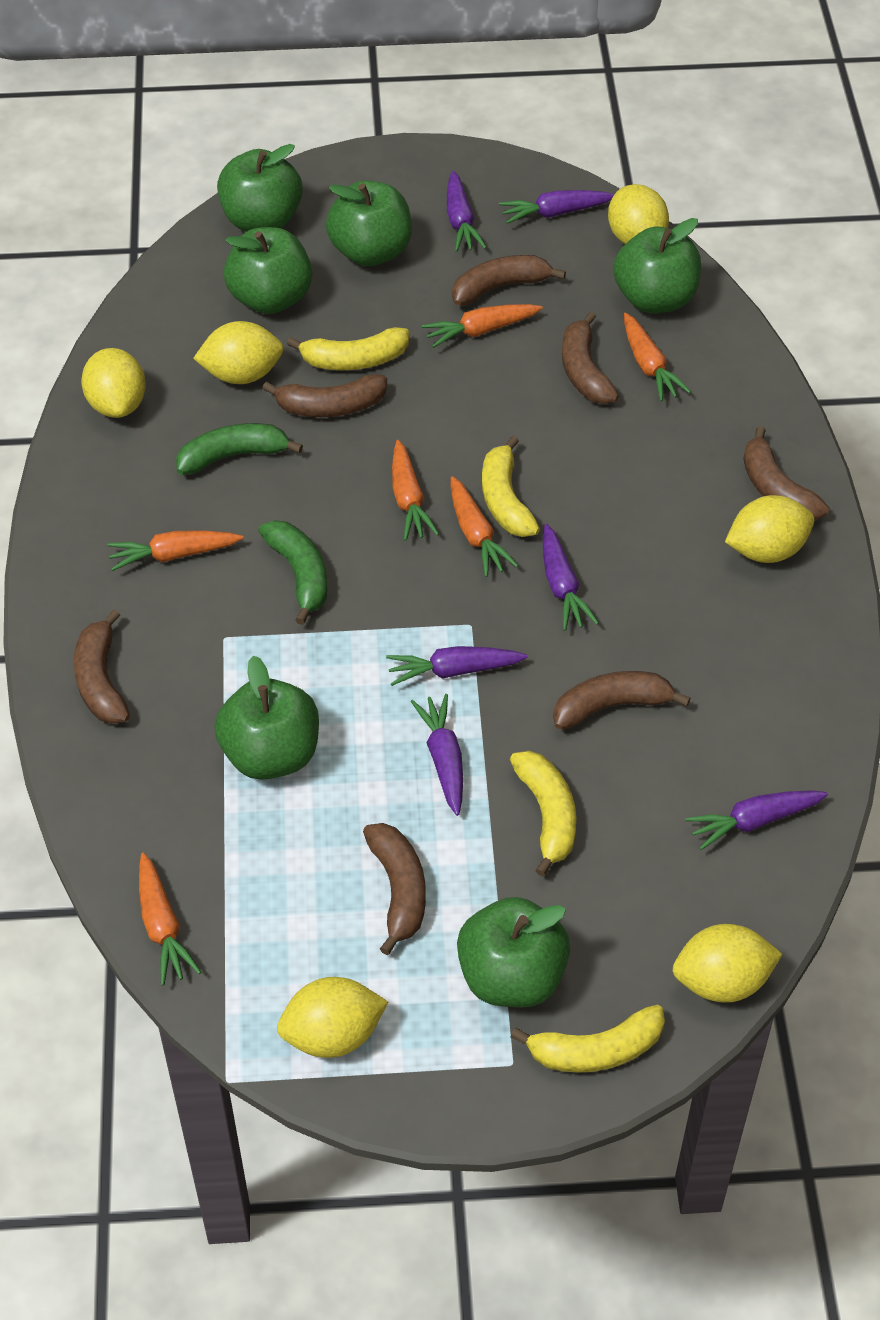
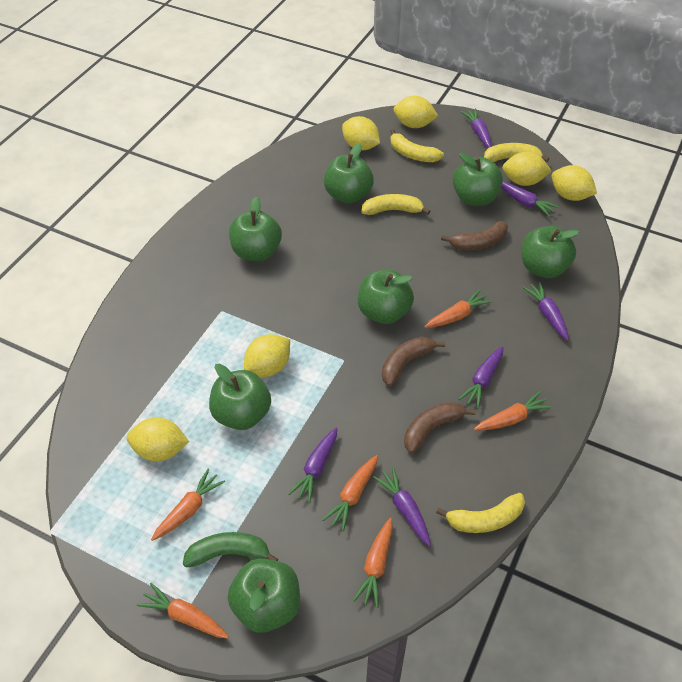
brown banana: [74,609,130,724] [262,374,387,417] [363,823,426,955] [452,255,566,306] [553,671,691,730] [562,311,619,404] [743,426,829,520] = 7 -> [382,336,445,386] [404,402,475,453] [441,221,508,250] = 3
green apple: [215,655,319,780] [217,144,303,232] [224,227,312,314] [326,181,412,266] [457,897,570,1007] [613,218,701,313] = 6 -> [209,364,271,430] [228,558,300,633] [229,197,282,261] [324,143,374,203] [358,270,414,324] [452,152,503,206] [522,226,579,278] = 7
green banana: [176,423,303,475] [258,520,327,625] = 2 -> [183,532,278,568] = 1

